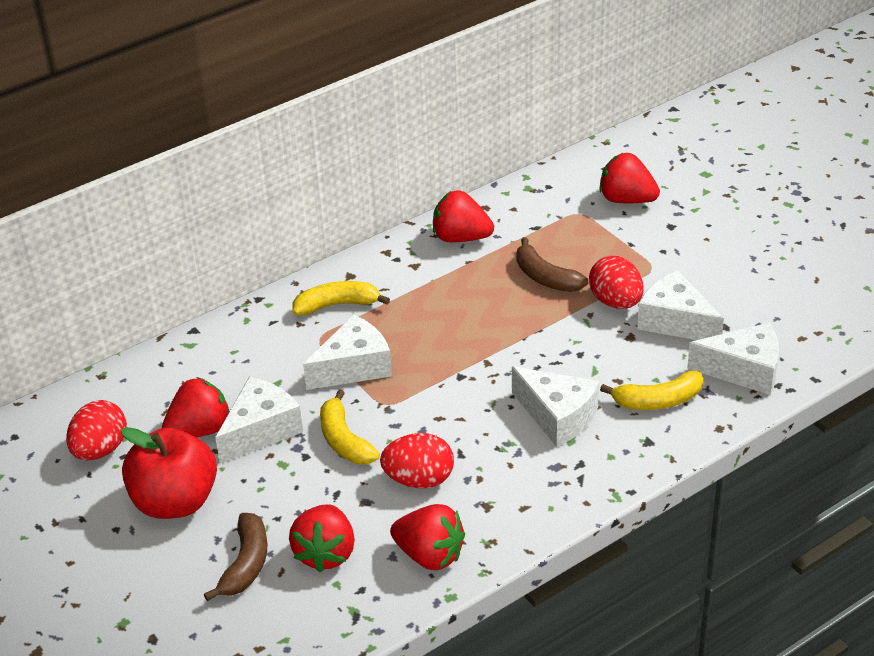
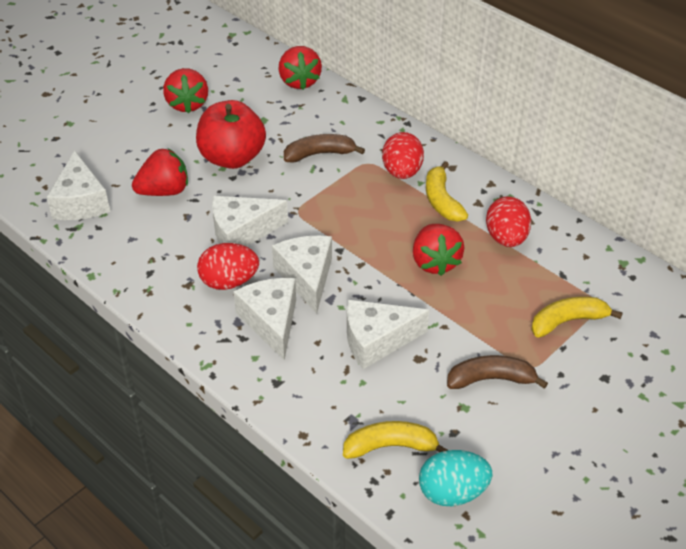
red strawberry: [162,377,230,438] [289,504,355,572] [390,504,465,570] [433,190,494,243] [599,153,660,203] = 5 -> [132,149,188,196] [163,68,208,113] [278,46,322,90] [413,224,465,276] = 4
turquoise egg: none = 0 -> [419,450,492,506] = 1

